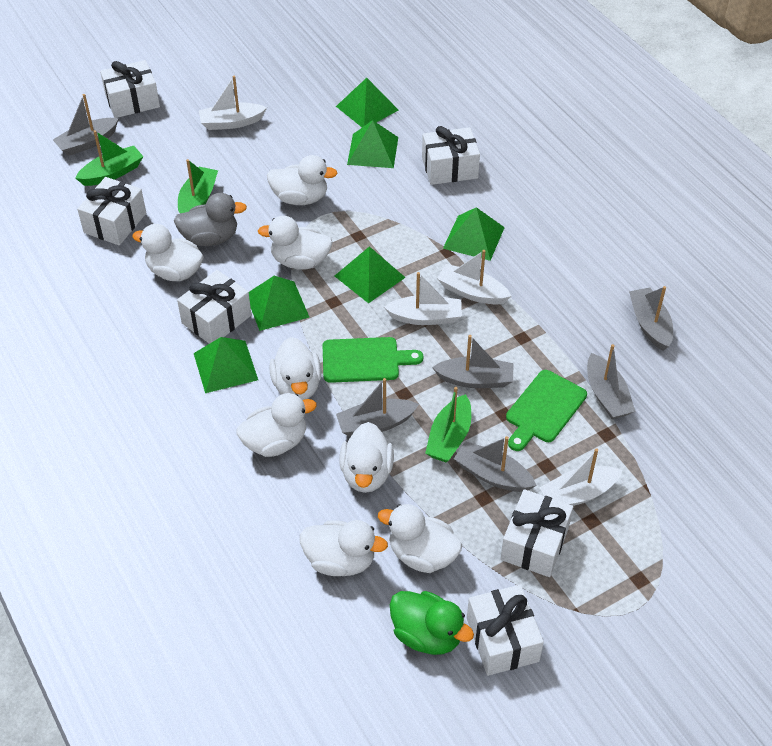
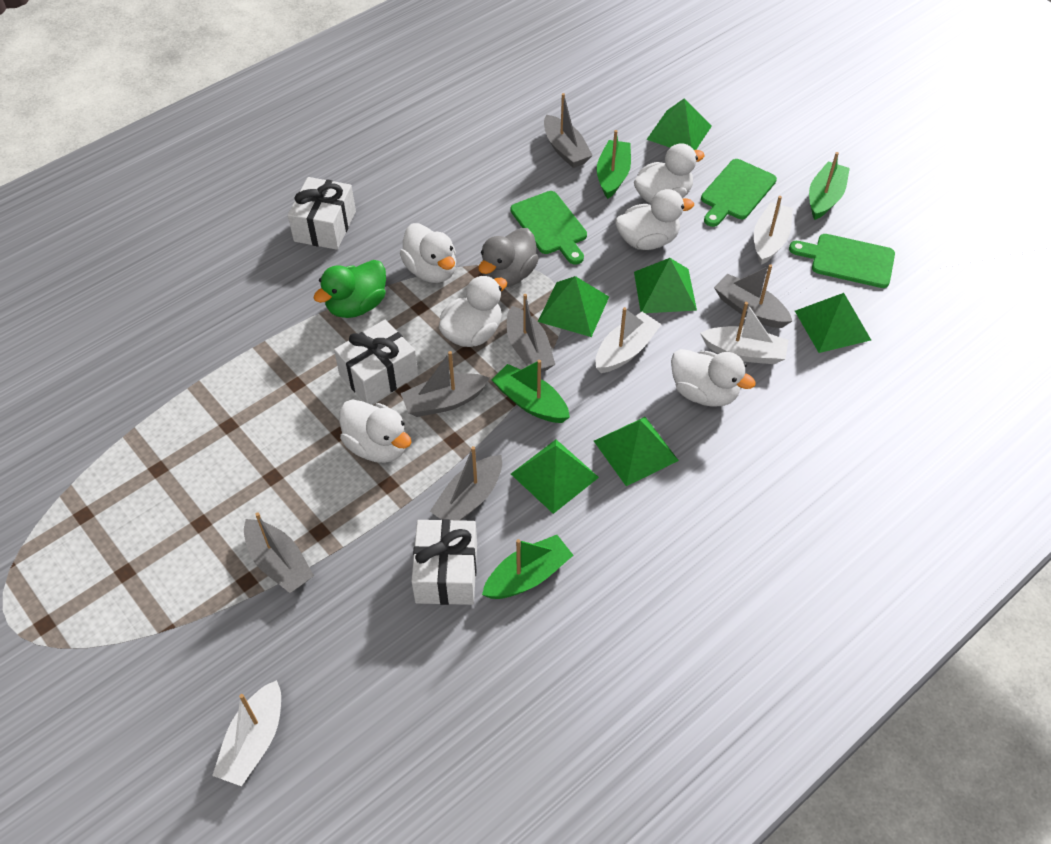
green boat: [75,130,143,186] [178,159,218,213] [425,387,471,462] = 3 -> [482,535,573,599] [491,360,570,423] [597,130,631,199] [809,152,850,220] = 4
green cutting board: [322,337,424,383] [506,370,587,451] = 2 -> [511,191,587,265] [701,159,777,227] [789,234,895,288] = 3
white duck: [132,224,204,281] [237,393,317,457] [258,216,333,270] [267,155,338,205] [269,337,322,400] [300,520,388,576] [339,422,394,493] [378,504,462,573] = 8 -> [339,399,411,463] [400,223,456,283] [439,275,507,347] [615,189,694,250] [634,143,705,204] [671,349,756,407] = 6
white gift: [77,177,146,246] [100,60,160,118] [177,270,251,344] [422,126,480,185] [467,585,544,676] [500,489,573,577] = 6 -> [288,177,356,250] [334,320,418,404] [411,519,477,605] = 3

